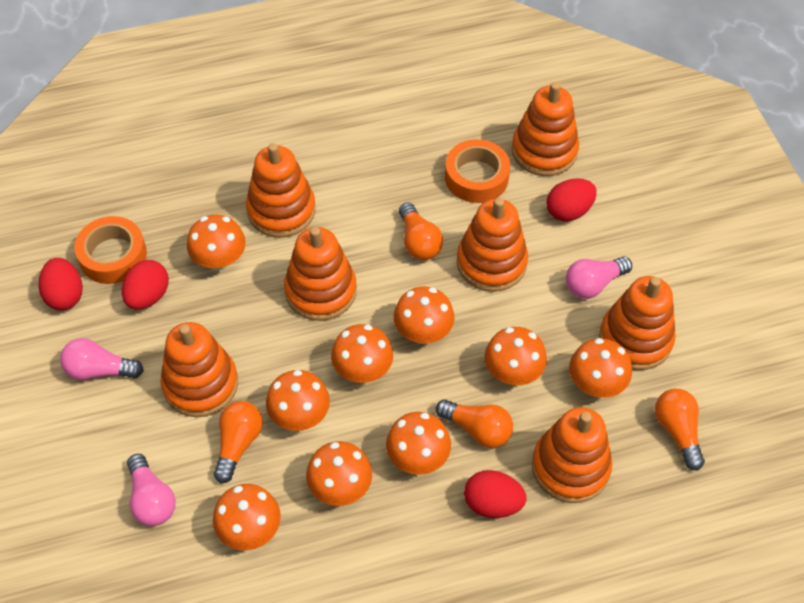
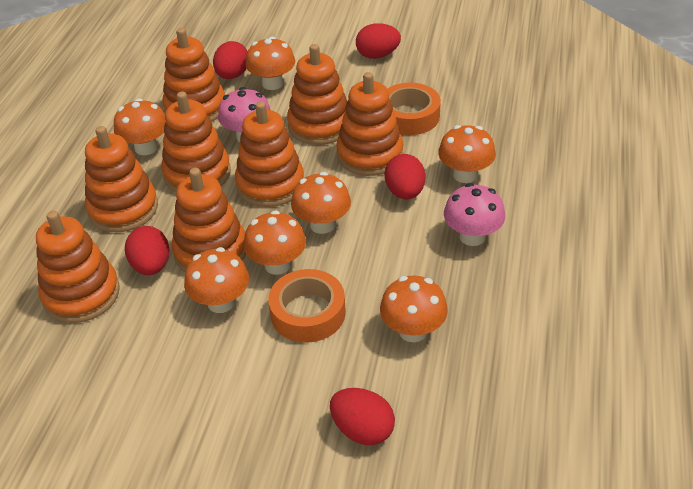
orange light bulb: [214,401,263,483] [399,202,443,260] [436,399,513,448] [655,389,705,471] = 4 -> none = 0
orange mushroom: [187,215,246,271] [213,484,281,550] [266,370,330,431] [306,441,372,506] [331,324,393,383] [386,412,451,475] [394,287,455,344] [485,327,547,385] [569,338,632,398] = 9 -> [114,98,166,155] [184,247,249,313] [244,210,306,275] [245,37,295,90] [291,172,351,234] [380,276,448,342] [438,125,496,183] = 7
orange stacking toy: [160,322,238,417] [246,143,316,238] [284,227,357,321] [457,198,528,292] [512,82,579,176] [532,407,612,503] [599,276,676,370] = 7 -> [36,211,120,323] [85,126,158,232] [161,91,231,192] [163,28,225,122] [172,168,246,272] [235,102,304,207] [287,44,347,145] [336,72,403,176] = 8
pink light bulb: [60,338,144,380] [127,454,176,526] [566,256,632,299] = 3 -> none = 0
pink mushroom: none = 0 -> [218,87,271,142] [444,183,505,246] = 2
red egg: [38,258,83,310] [122,260,169,310] [464,470,526,518] [546,178,597,222] = 4 -> [125,226,170,275] [213,41,247,79] [330,388,395,445] [356,23,401,59] [385,154,425,199] = 5

